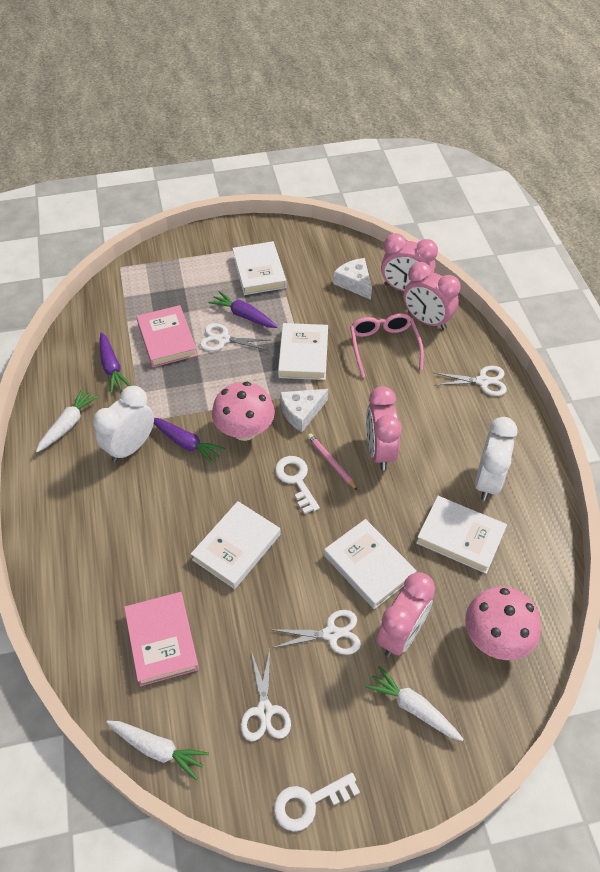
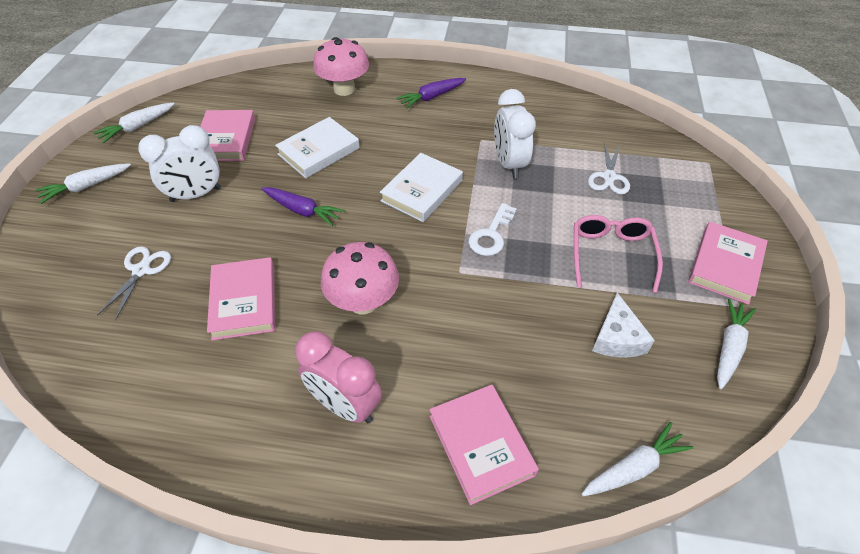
pink book: [124,592,199,686] [136,305,197,367] = 2 -> [200,110,255,161] [207,257,275,340] [430,385,539,505] [688,222,768,305] = 4
pink clock: [366,386,402,470] [377,572,435,657] [381,233,438,291] [404,262,461,330] = 4 -> [295,331,382,423] = 1
pink pencil: [307,433,358,491] = 1 -> none = 0
purple carrot: [100,332,131,393] [154,418,225,464] [208,291,277,328] = 3 -> [261,187,344,226] [396,78,466,109] = 2
white book: [191,501,281,589] [232,241,287,295] [278,323,328,380] [324,519,417,609] [416,496,507,574] = 5 -> [275,117,360,178] [380,153,463,222] = 2
white carrot: [36,388,99,452] [106,721,209,780] [365,666,464,741] = 3 -> [35,163,131,204] [94,103,175,143] [581,422,693,496] [717,299,756,389] = 4
white cheese: [280,389,328,432] [333,258,372,300] = 2 -> [592,292,655,358] = 1
white key: [274,773,360,831] [275,456,320,514] = 2 -> [468,203,517,256] = 1
white scissors: [200,323,269,351] [241,650,291,741] [273,610,361,655] [435,366,507,396] = 4 -> [97,246,171,320] [588,144,630,195] = 2

